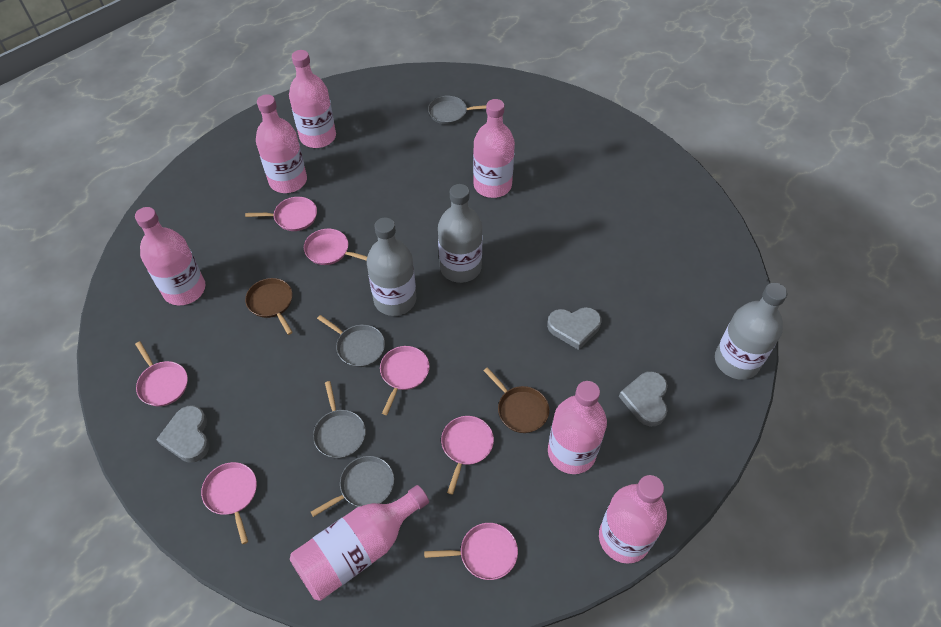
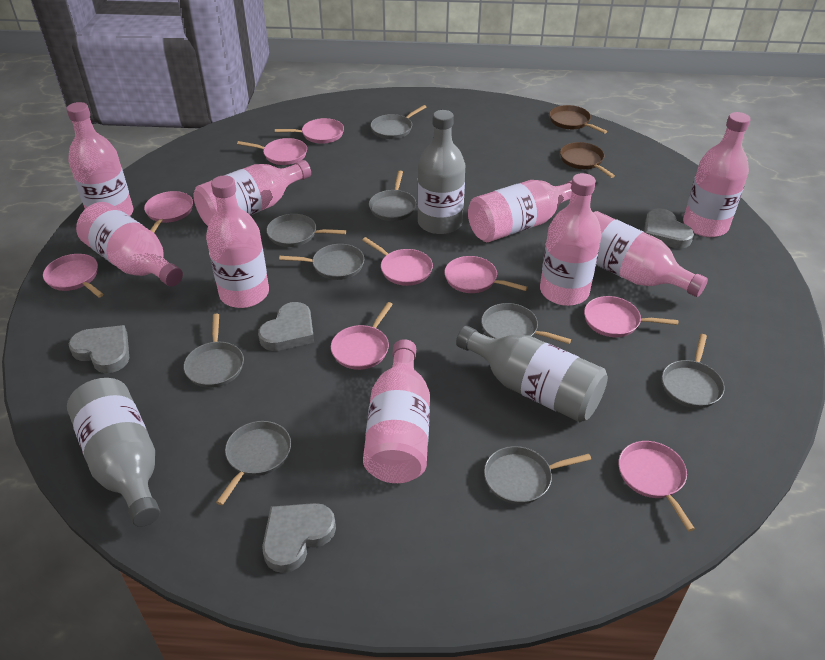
grey heart: [156,405,210,463] [547,307,602,350] [619,371,668,426] = 3 -> [69,325,129,373] [258,302,314,351] [262,503,336,573] [644,208,694,248] = 4
grey pan: [311,456,394,517] [313,381,366,458] [317,315,385,367] [428,96,486,125] = 4 -> [183,314,244,388] [216,421,291,505] [266,214,346,247] [279,244,364,280] [369,171,416,221] [370,105,426,139] [481,303,571,344] [484,446,591,504] [662,334,725,408] = 9
pink bottle: [135,207,205,305] [256,94,307,193] [289,50,336,148] [290,485,429,601] [473,99,515,198] [548,381,607,474] [599,475,667,564] = 7 -> [66,102,133,216] [76,202,183,287] [193,160,311,226] [206,175,269,308] [363,339,430,483] [468,180,572,242] [540,173,602,306] [593,211,708,297] [683,112,751,237] = 9
pink pan: [135,341,188,406] [201,462,257,544] [245,197,317,231] [304,229,367,265] [380,346,429,415] [424,523,518,580] [441,416,494,495] = 7 -> [43,254,103,297] [144,191,193,233] [237,138,307,165] [275,118,344,144] [331,302,393,370] [362,237,433,286] [444,256,528,293] [584,296,678,337] [618,441,695,531] = 9

